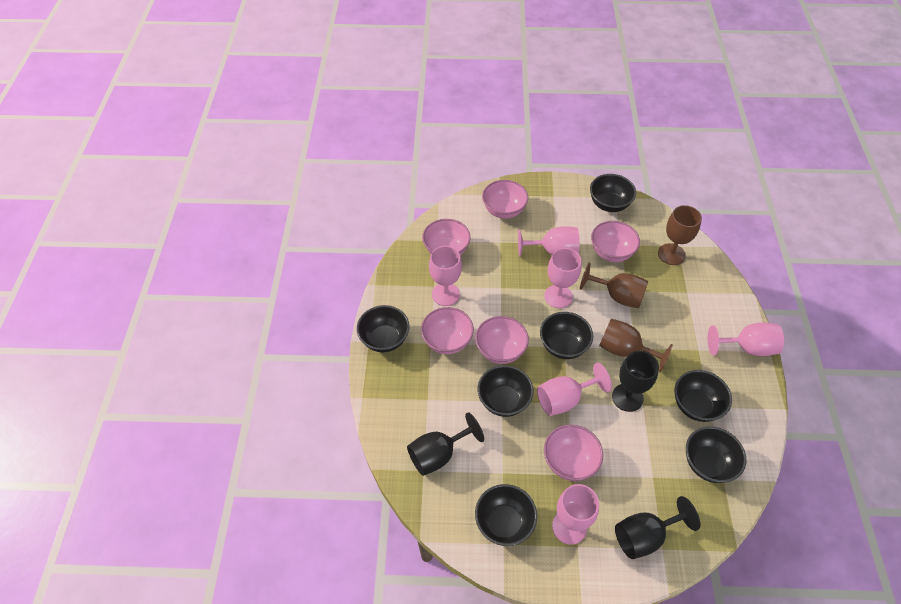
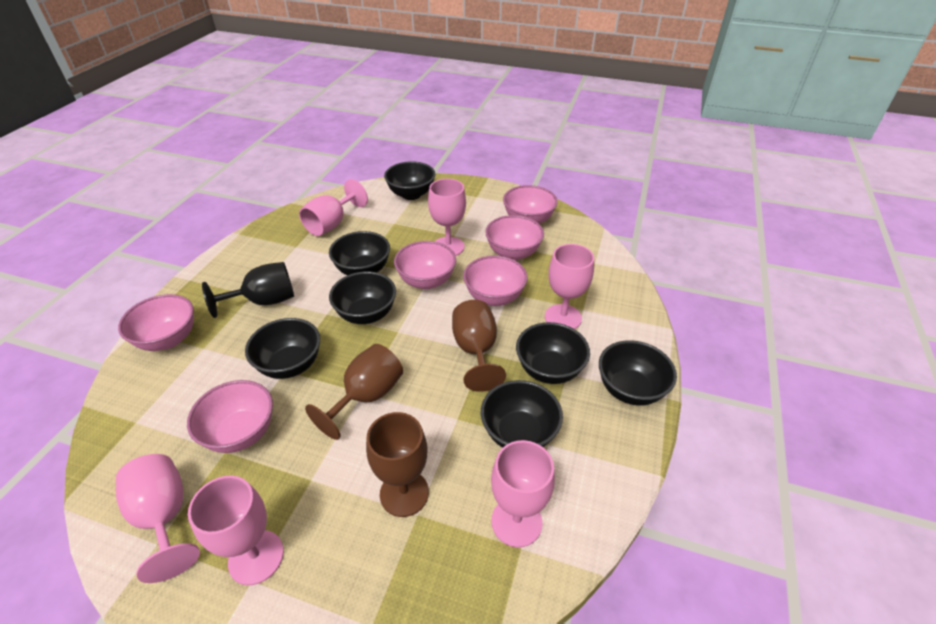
black goblet: [407,412,484,476] [612,351,659,412] [615,496,700,559] = 3 -> [202,262,294,318] = 1

